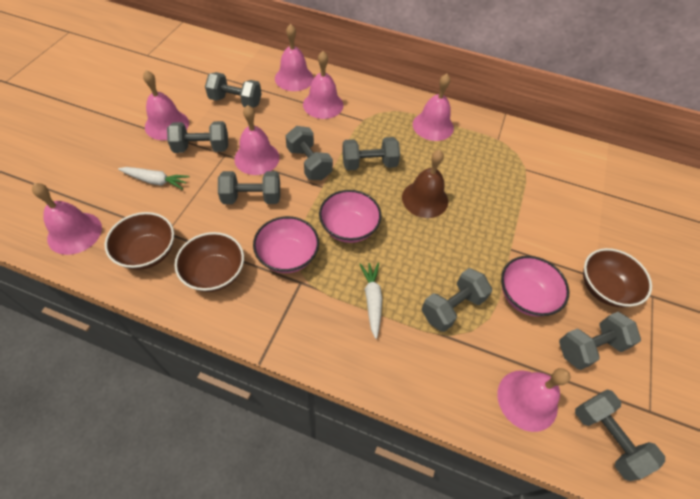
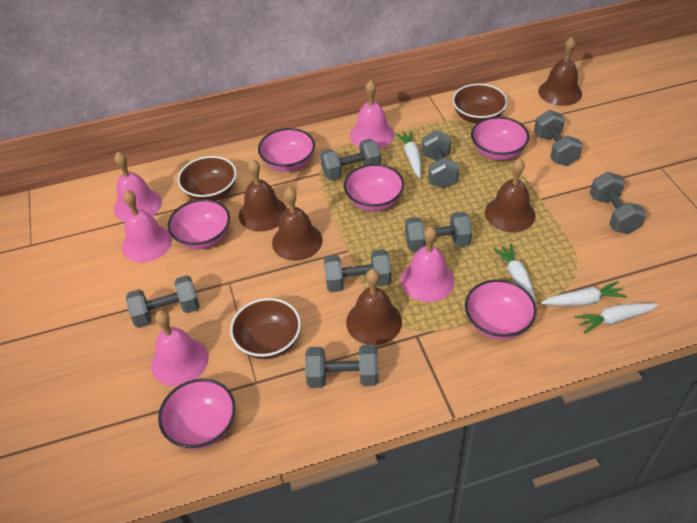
brown bell: [402,150,448,218] = 1 -> [239,159,287,232] [272,187,322,261] [346,269,402,345] [485,158,536,232] [538,37,582,106] = 5
pink bell: [32,183,102,255] [143,70,189,140] [234,105,280,175] [275,24,314,91] [303,51,344,119] [413,74,454,141] [497,368,570,432] = 7 -> [114,152,162,222] [122,190,172,263] [151,310,209,386] [350,80,394,149] [401,226,455,302] = 5
pink bowl: [253,216,319,273] [319,190,381,243] [501,256,569,317] = 3 -> [158,379,236,449] [168,199,230,249] [258,128,315,172] [344,164,404,211] [465,280,537,340] [471,117,529,160] = 6
white carrot: [118,167,189,190] [360,263,382,339] = 2 -> [396,130,422,178] [493,244,537,308] [541,281,627,306] [575,303,659,333] = 4

